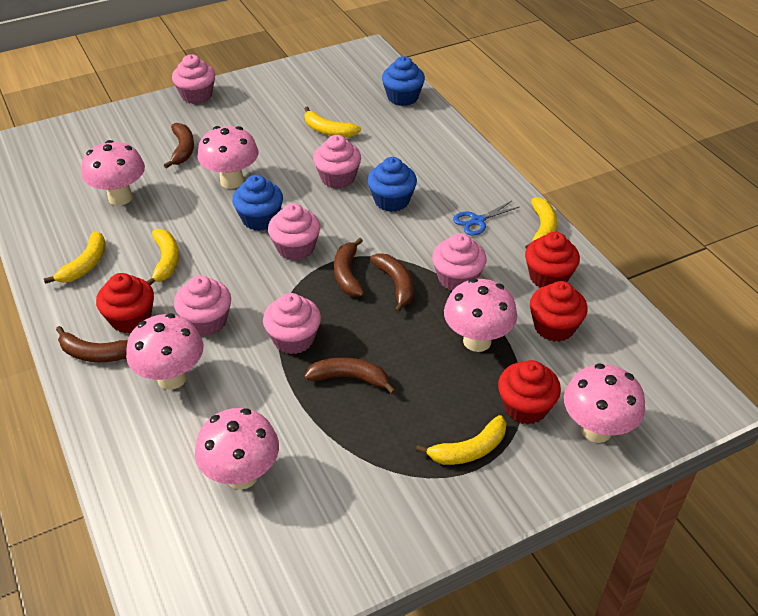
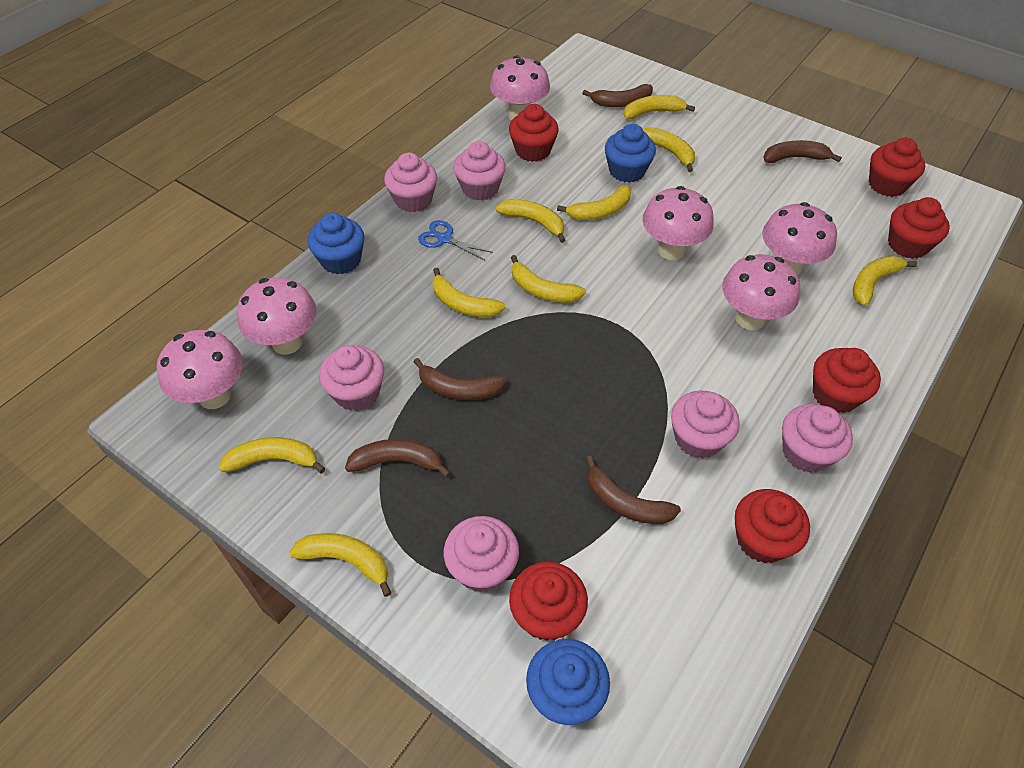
red cupcake: [96,273,154,333] [498,360,561,424] [525,232,580,288] [530,281,588,342] = 4 -> [509,104,559,162] [509,562,588,641] [735,489,810,563] [813,348,881,413] [869,138,925,197] [888,197,950,259] = 6
yellow banana: [44,231,106,284] [147,229,179,285] [304,106,361,137] [416,415,506,465] [525,197,557,249] = 5 -> [219,437,325,474] [289,533,391,597] [433,268,505,318] [496,199,566,243] [511,255,586,303] [557,185,631,220] [624,95,695,119] [643,127,695,172] [853,256,917,306] = 9

